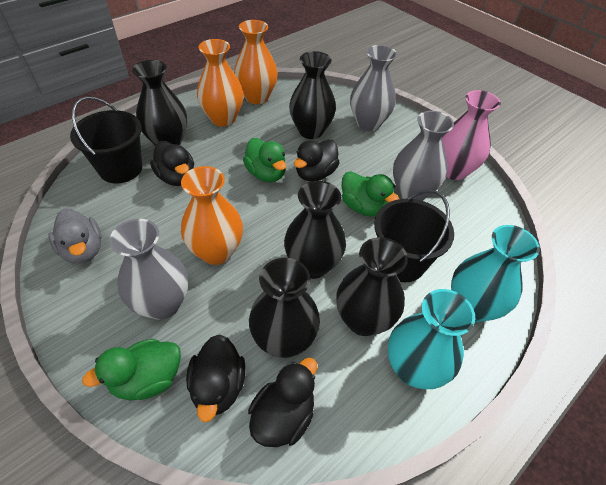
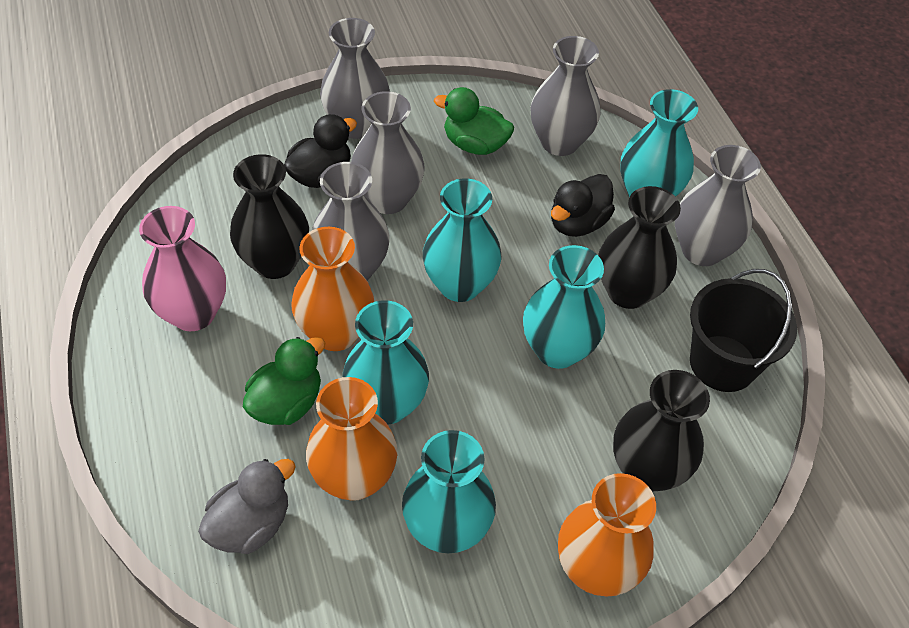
black bucket: [70,96,142,183] [374,190,454,282] = 2 -> [690,269,797,392] = 1
black duck: [150,141,194,186] [186,334,245,422] [248,358,317,447] [294,140,340,181] = 4 -> [284,114,357,188] [551,174,615,237] = 2
black vase: [132,60,187,146] [249,258,320,358] [284,181,346,279] [289,51,336,139] [336,237,408,336] = 5 -> [230,154,309,279] [598,186,681,309] [613,370,710,492] = 3
green duck: [82,339,181,400] [243,138,286,182] [341,171,399,217] = 3 -> [243,337,325,425] [434,87,514,155] = 2
grey vase: [109,219,188,320] [350,45,397,131] [393,111,454,201] = 3 -> [312,162,390,280] [320,18,390,139] [351,91,425,214] [530,36,600,156] [675,145,761,266] = 5
turquoise vase: [388,289,475,389] [451,225,540,322] = 2 -> [343,300,429,425] [402,430,496,554] [423,178,502,302] [523,245,605,369] [620,89,698,197] = 5

